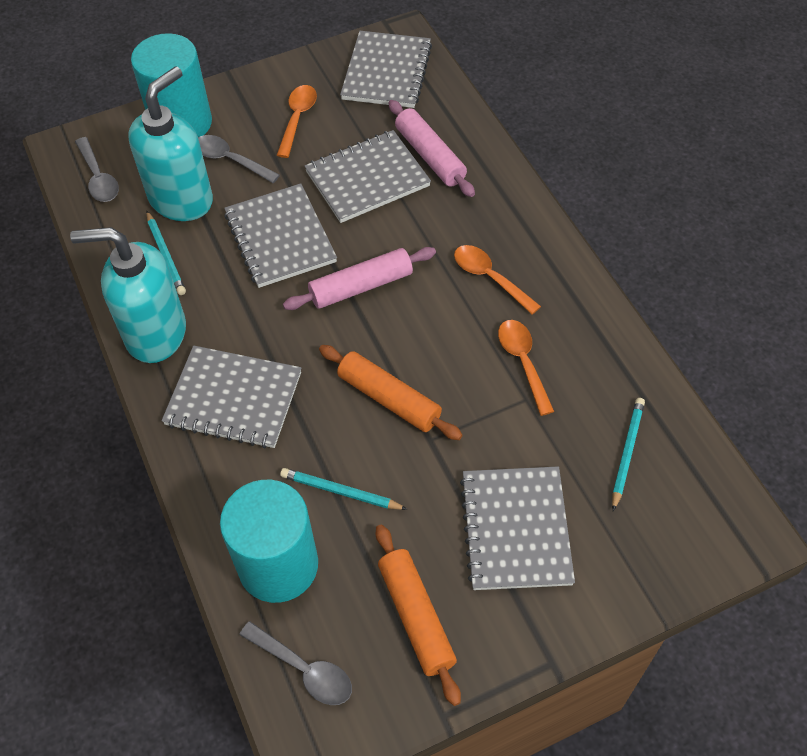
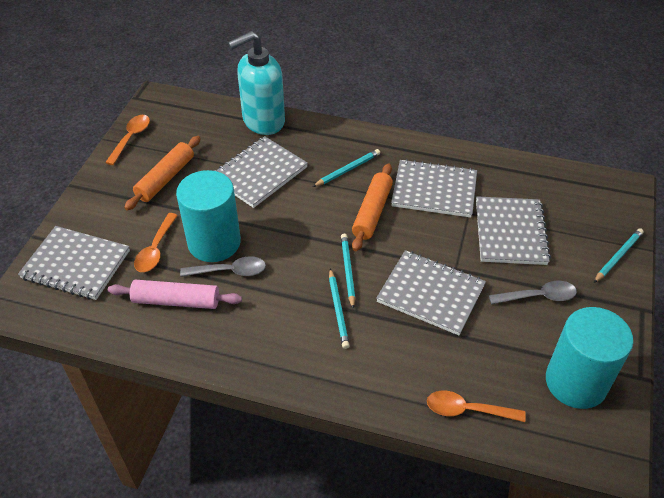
grey spoon: [75,137,119,202] [198,135,280,183] [239,621,352,705] = 3 -> [180,256,266,277] [489,281,577,304] = 2
pink rolling pin: [283,247,436,310] [388,100,475,197] = 2 -> [108,280,242,309] = 1
turquoise pencil: [147,211,186,295] [280,468,408,510] [612,398,645,511] = 3 -> [313,149,380,187] [329,268,350,349] [341,234,355,309] [594,228,644,283] = 4
turquoise soap dispenser: [70,227,186,363] [128,66,213,221] = 2 -> [228,31,285,135] = 1

